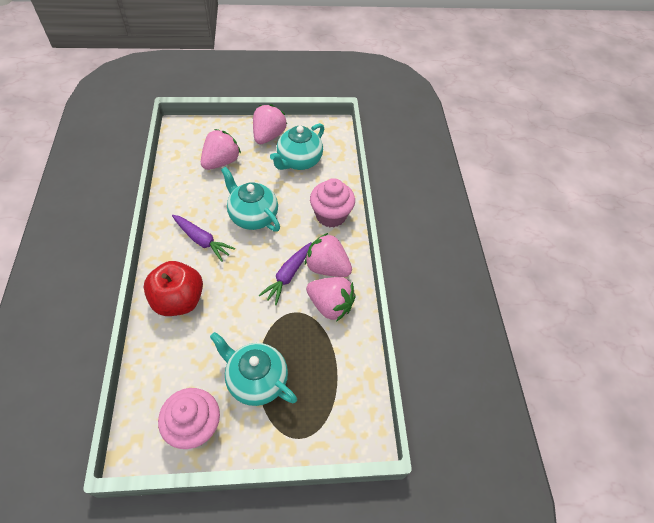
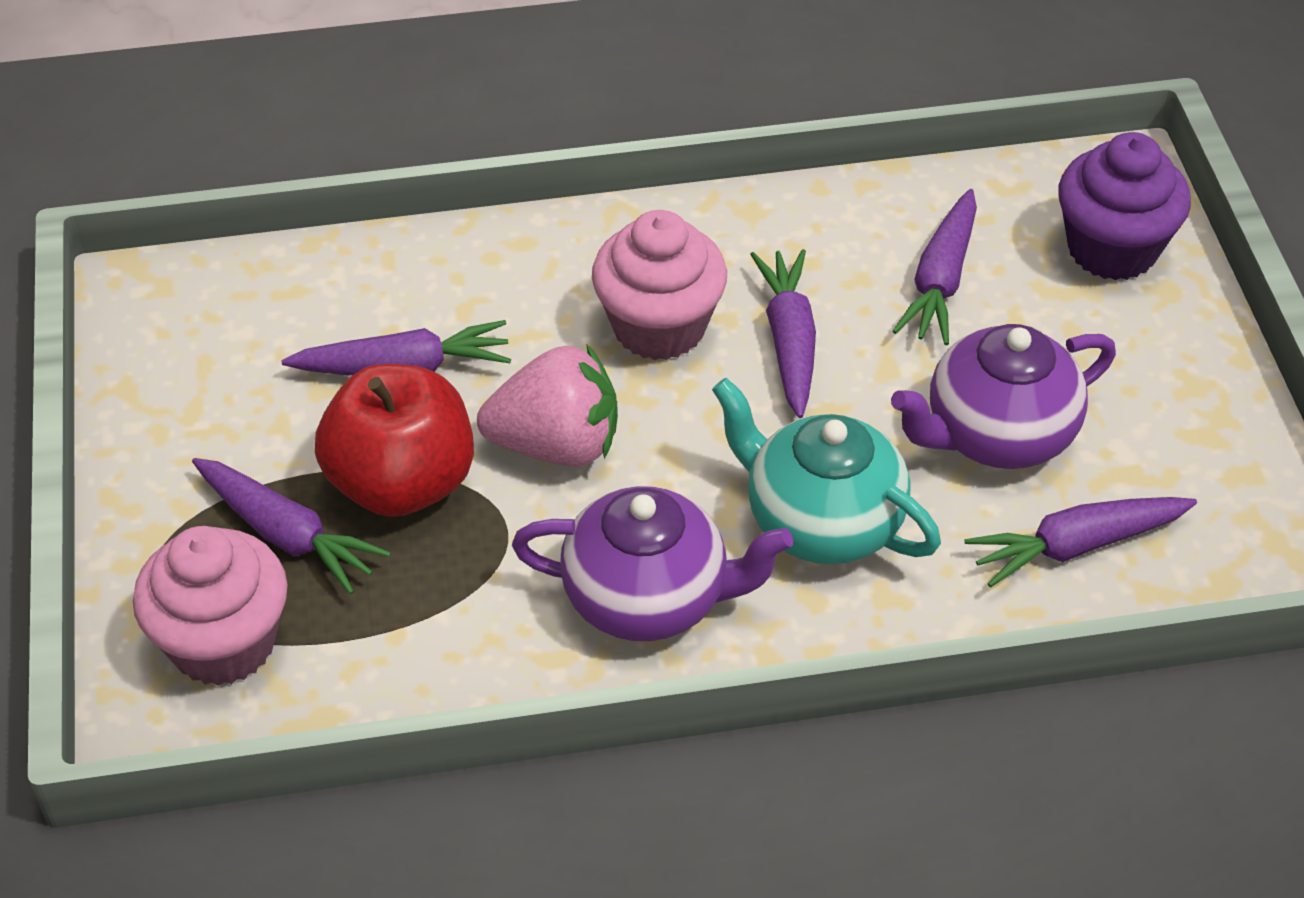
pink strawberry: [201,129,241,170] [253,104,287,144] [305,233,352,277] [306,277,356,322] = 4 -> [477,344,618,467] = 1
purple carrot: [172,215,235,262] [259,242,312,305] = 2 -> [192,458,391,594] [281,320,511,376] [750,249,816,418] [893,189,977,345] [964,497,1197,587] = 5
purple cupcake: none = 0 -> [1058,132,1191,281] = 1
purple teapot: none = 0 -> [512,486,793,641] [891,324,1116,469] = 2
turquoise teapot: [210,332,297,406] [221,167,280,231] [270,123,324,170] = 3 -> [712,378,941,564] = 1

